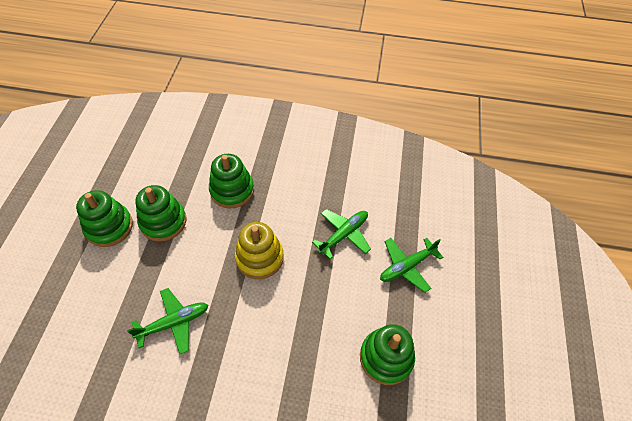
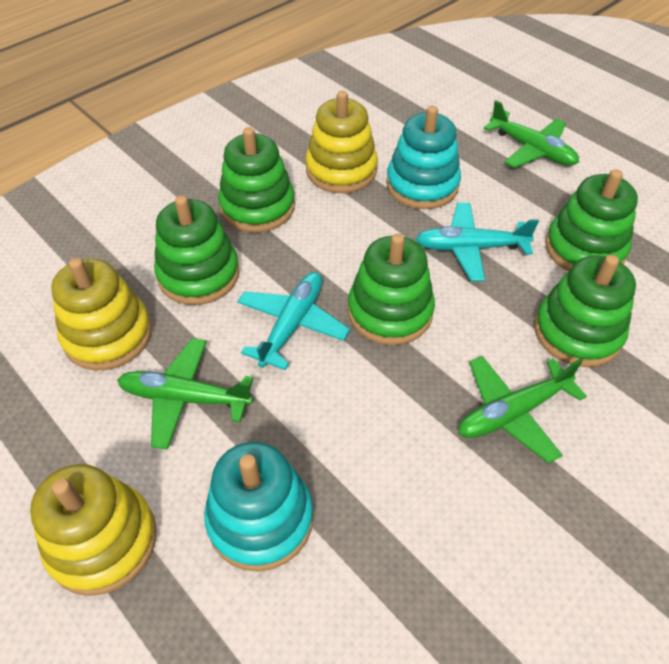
green stacking toy: [76,190,133,247] [135,185,186,242] [209,154,254,209] [360,324,415,385] = 4 -> [154,195,240,305] [218,127,295,232] [348,234,435,345] [534,255,636,367] [545,169,638,272] = 5
turquoise plane: none = 0 -> [237,272,350,370] [416,203,539,281] = 2
turquoise stacking toy: none = 0 -> [204,442,313,572] [386,106,461,209] = 2
yellow stacking toy: [235,222,284,279] = 1 -> [30,464,157,596] [51,258,152,370] [306,91,378,193] = 3

